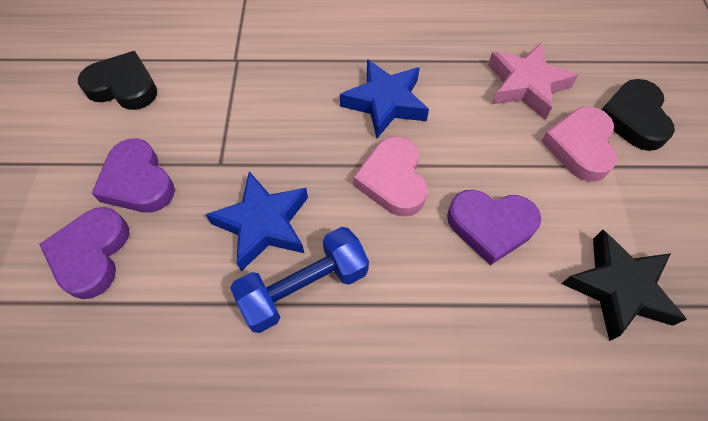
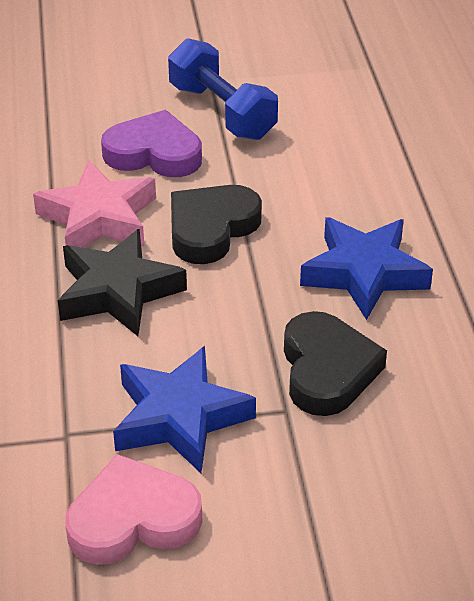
pink heart: [353,136,427,217] [541,106,617,181] = 2 -> [65,454,202,565] = 1
purple heart: [39,207,129,299] [91,138,175,213] [447,190,541,266] = 3 -> [101,110,202,177] = 1

